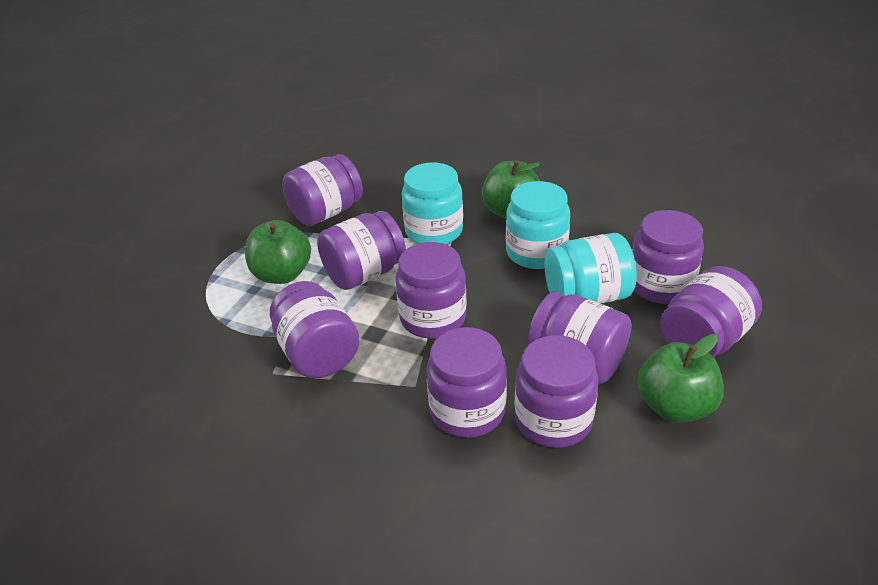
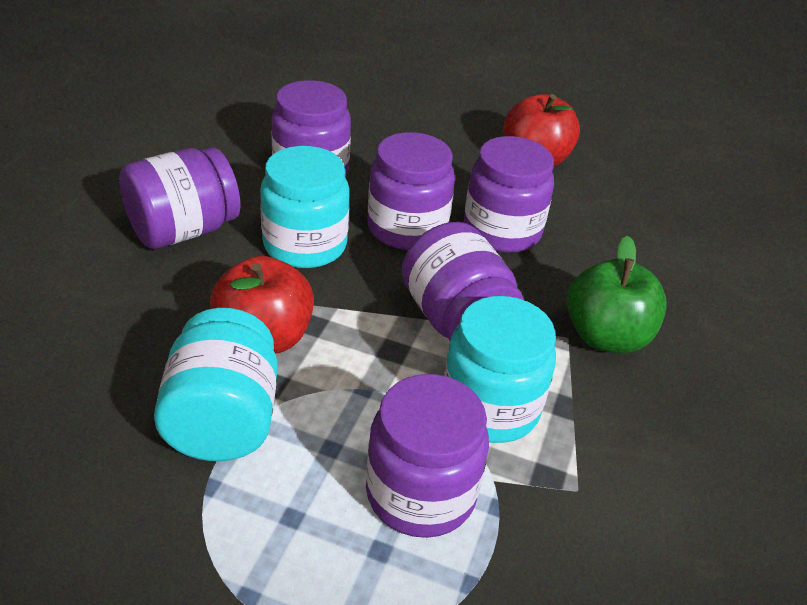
green apple: [245,220,311,284] [482,160,540,219] [637,334,724,423] = 3 -> [567,236,667,353] = 1
purple jar: [270,281,360,378] [282,154,363,226] [317,211,406,290] [396,242,467,338] [426,327,507,438] [514,335,598,448] [528,292,631,384] [632,210,704,304] [660,266,762,358] = 9 -> [119,147,241,249] [271,80,351,177] [366,374,489,538] [368,132,455,250] [402,222,524,340] [464,136,554,253] = 6
red apple: none = 0 -> [210,256,314,354] [503,94,580,167] = 2

